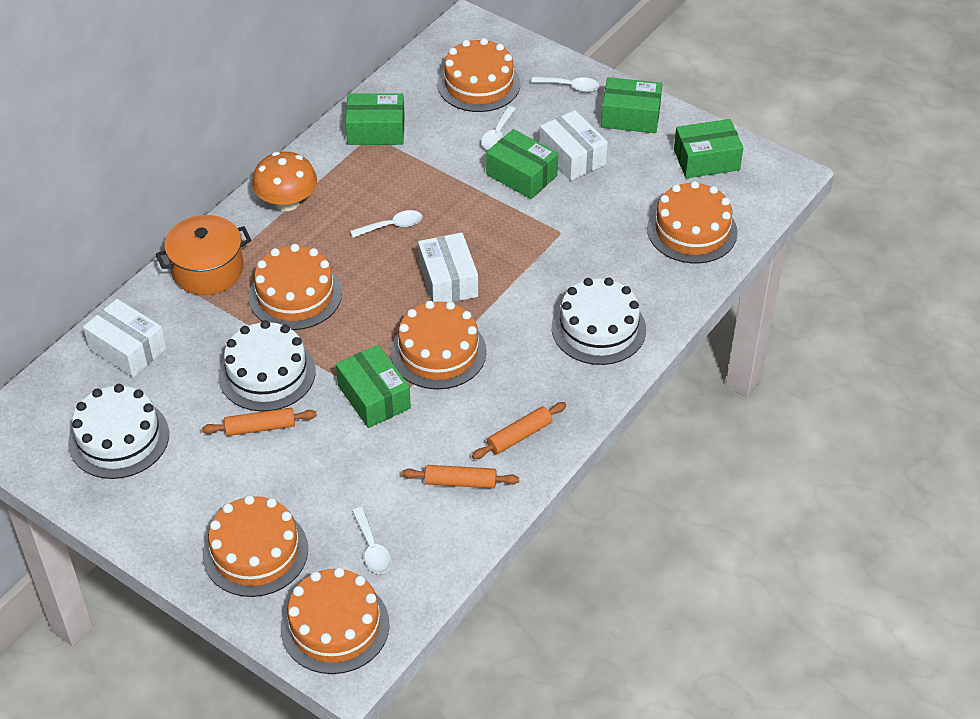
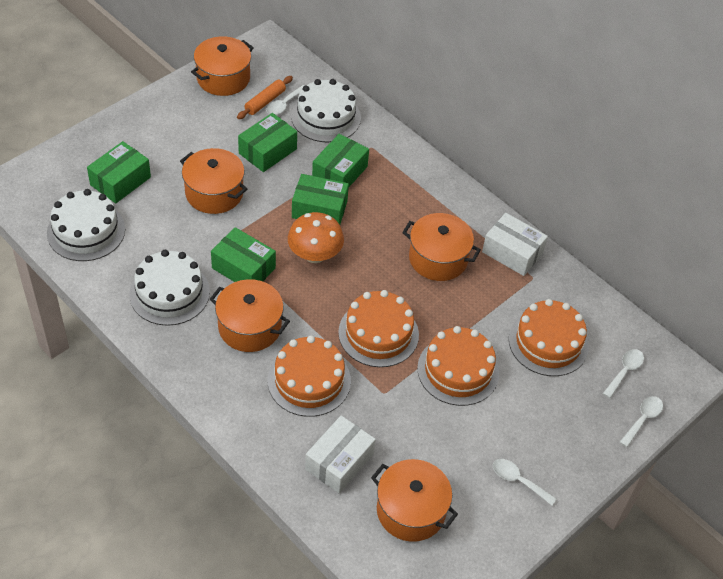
orange cake: [203,495,308,597] [249,244,342,330] [281,567,390,674] [391,300,487,389] [437,38,520,112] [647,181,738,263] = 6 -> [268,336,351,417] [338,290,419,367] [417,326,499,406] [509,299,589,376] = 4
orange pot: [155,215,252,295] = 1 -> [180,148,247,214] [191,36,254,96] [210,279,290,352] [371,459,458,542] [402,213,481,281] = 5
orange rolling pin: [202,408,317,436] [402,465,519,488] [472,402,567,459] = 3 -> [237,76,293,119] = 1
white box: [83,299,166,377] [418,232,478,302] [539,110,608,181] = 3 -> [305,416,376,494] [482,213,548,276] = 2

